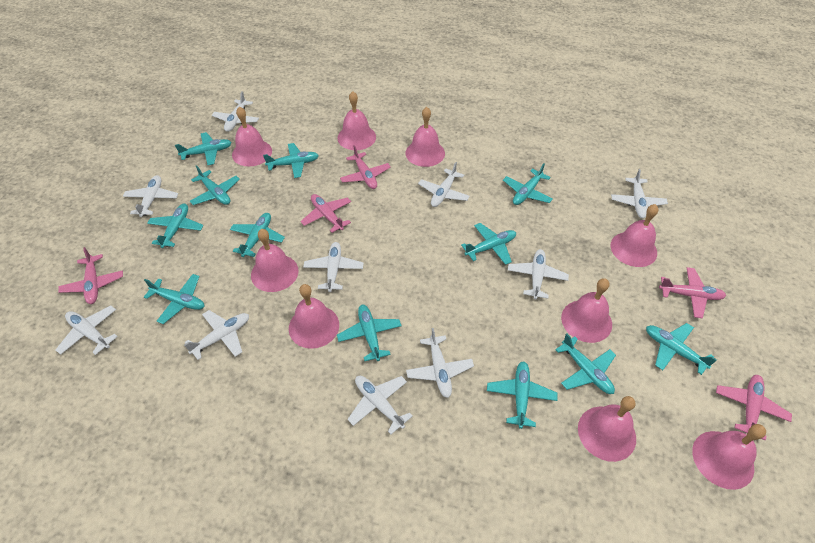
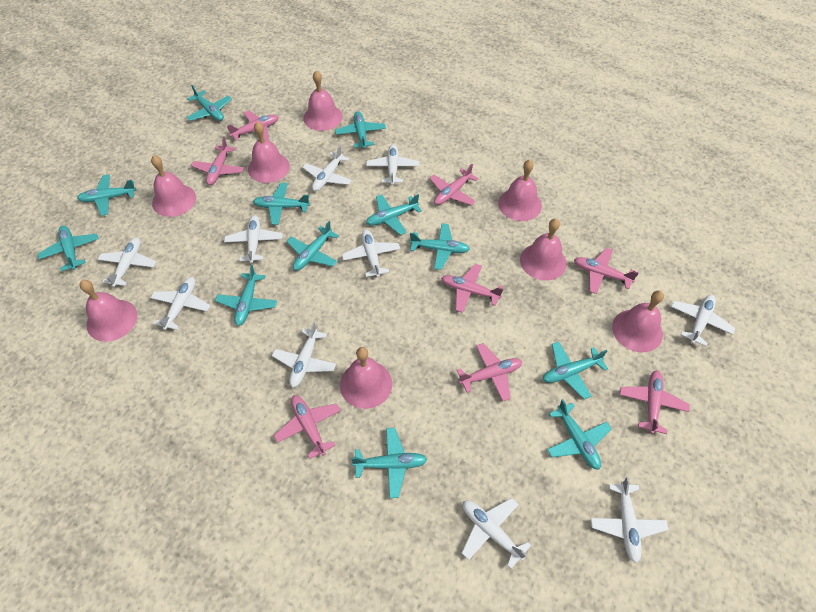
pink bell: [232,107,272,167] [251,229,299,292] [289,284,339,349] [337,91,376,150] [406,107,445,167] [561,278,612,343] [578,396,636,462] [610,204,658,267] [692,424,766,490] = 9 -> [79,280,137,342] [151,155,196,217] [248,122,290,183] [303,70,343,131] [340,347,392,409] [498,160,542,221] [520,219,567,281] [612,290,664,352] = 8
pink plane: [58,247,123,304] [300,194,351,233] [340,145,391,189] [659,267,726,318] [716,375,792,440] = 5 -> [191,137,244,185] [227,110,278,140] [274,395,341,459] [430,164,478,205] [441,264,503,313] [457,343,522,401] [574,248,639,294] [620,370,690,434] = 8

